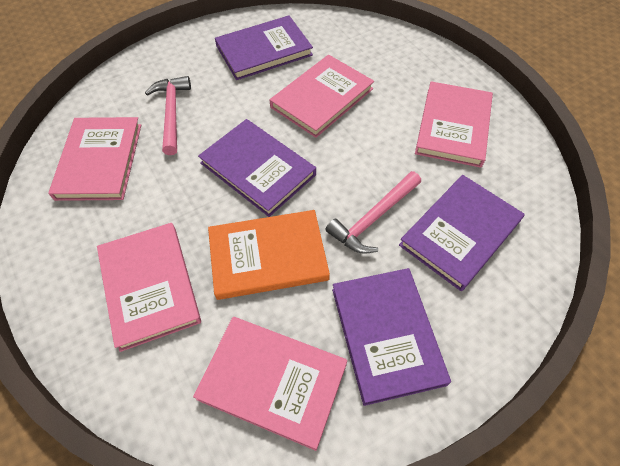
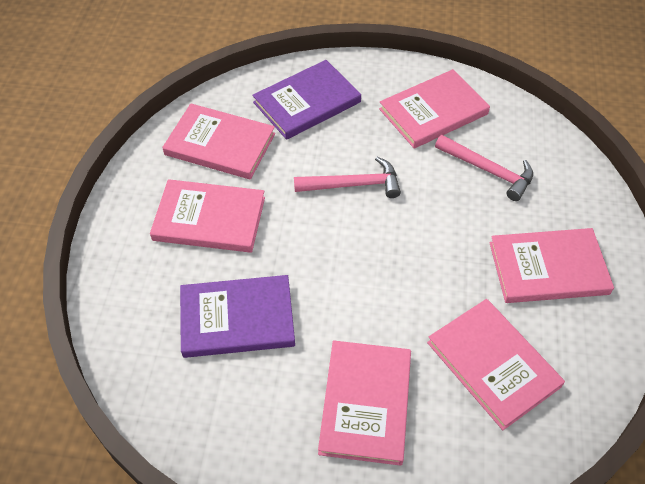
orange book: [208,210,330,300] = 1 -> none = 0
pink book: [48,117,141,201] [97,223,201,352] [193,317,347,451] [270,55,374,138] [415,81,493,168] = 5 -> [150,179,265,253] [162,104,275,180] [318,340,411,466] [379,69,490,149] [427,299,565,430] [490,228,614,303] = 6
purple book: [198,119,316,217] [215,15,313,80] [332,268,451,406] [399,175,524,291] = 4 -> [180,275,295,358] [252,60,361,140] = 2

